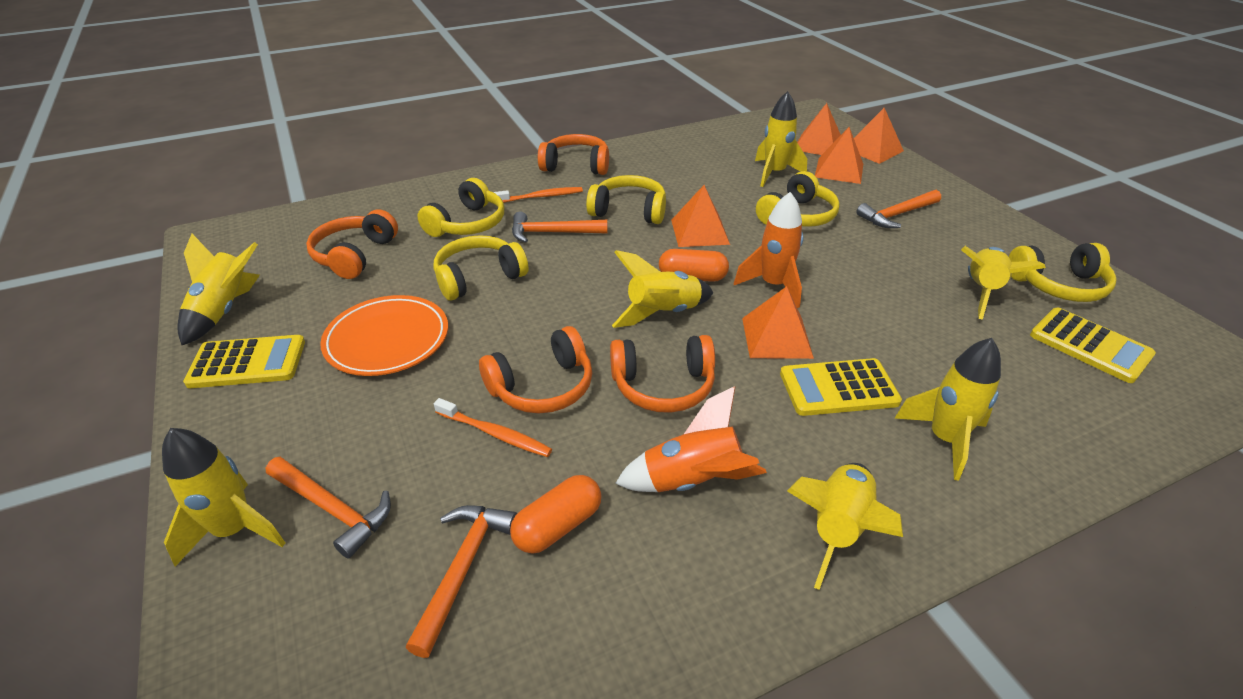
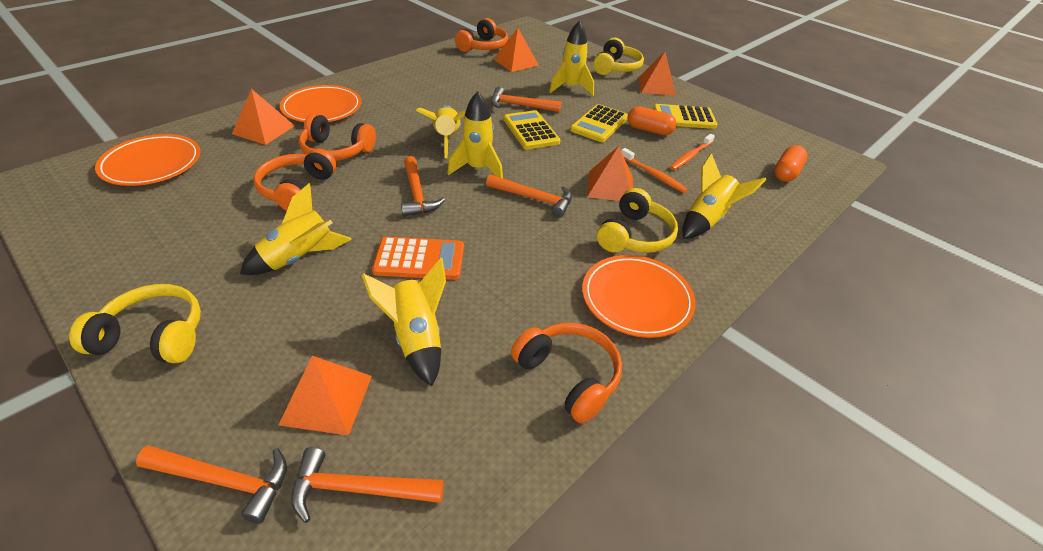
orange calculator: none = 0 -> [372,237,464,280] = 1
orange hammer: [266,457,391,558] [406,505,517,658] [512,211,607,243] [856,190,941,228] = 4 -> [136,445,287,524] [291,447,444,523] [401,156,445,217] [486,174,572,218] [491,87,561,112] = 5
orange plate: [320,295,448,376] = 1 -> [95,134,200,186] [280,85,362,122] [582,255,696,338] = 3
orange rocket: [615,386,767,492] [734,192,804,308] = 2 -> none = 0
yellow headphones: [417,178,504,237] [433,235,528,301] [586,175,666,224] [756,171,840,227] [1009,243,1117,302] = 5 -> [69,284,201,363] [593,38,644,75] [597,188,678,253] = 3
yellow rocket: [162,428,285,566] [178,234,260,345] [612,250,713,328] [755,91,807,187] [787,463,903,590] [895,338,1001,481] [961,246,1046,320] = 7 -> [240,183,352,275] [362,258,446,386] [416,105,466,158] [447,91,503,178] [549,21,594,96] [682,153,766,239] = 6

